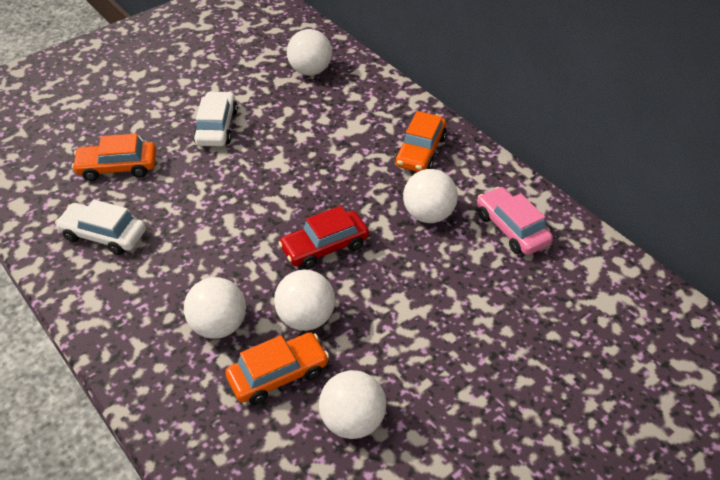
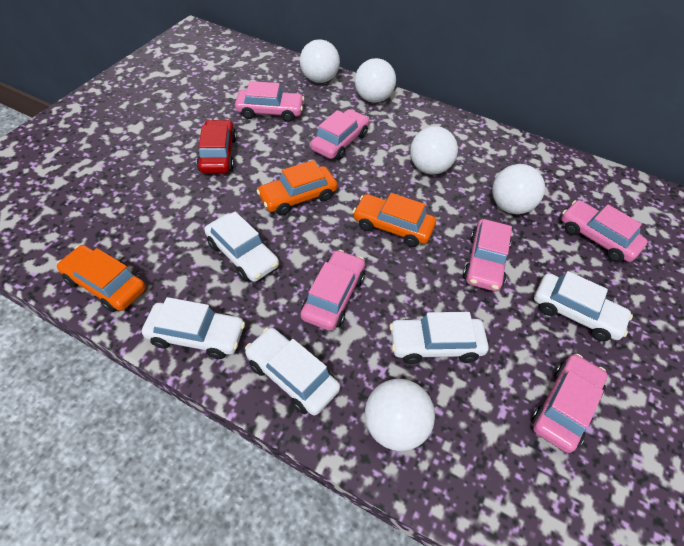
pink car: [477,187,553,255] = 1 -> [235,81,304,122] [300,250,365,331] [310,109,369,160] [463,219,512,291] [531,354,607,453] [561,200,648,262] = 6
white car: [55,200,146,255] [193,91,238,147] = 2 -> [142,297,245,359] [204,212,279,282] [245,328,340,415] [390,312,489,364] [534,271,633,341] = 5

